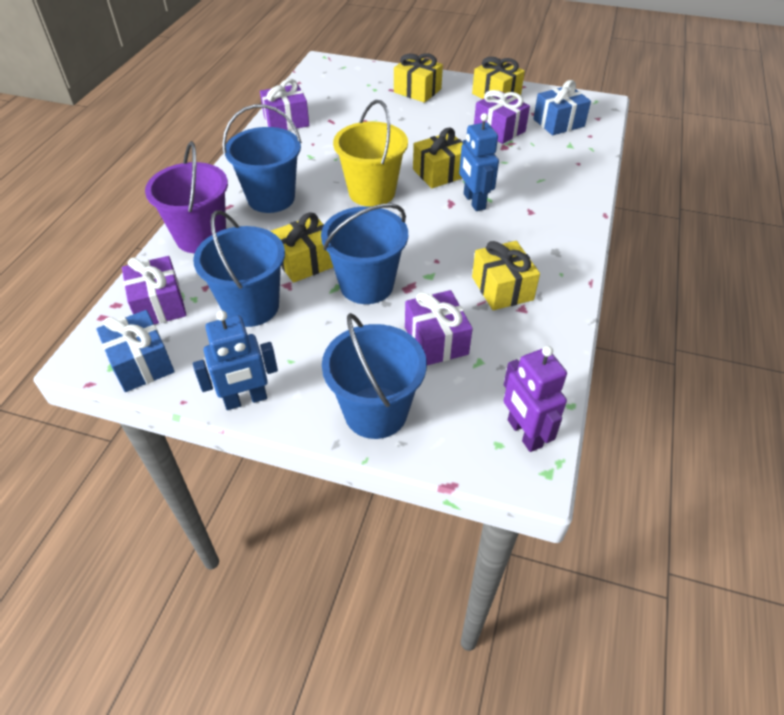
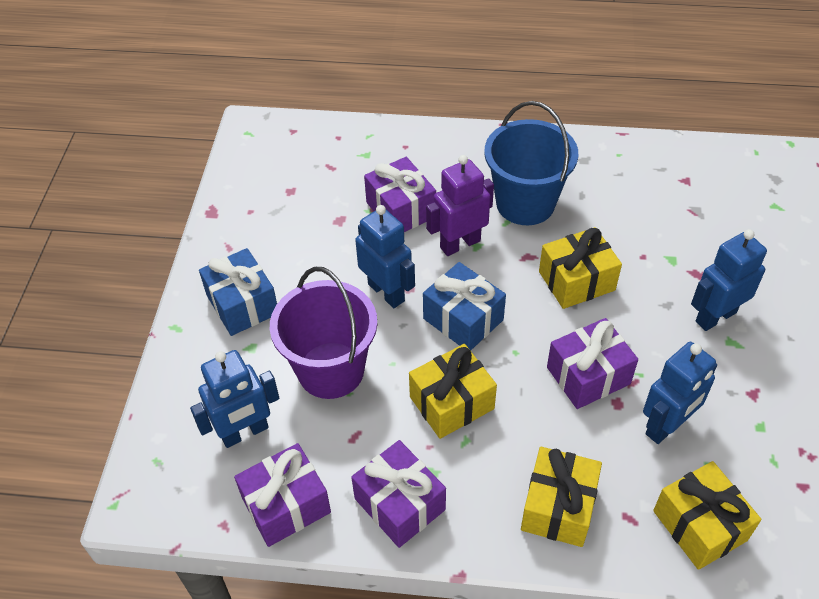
blue bucket: [193,210,285,327] [222,104,302,213] [321,204,408,304] [322,313,427,439] = 4 -> [484,101,578,225] = 1
blue robot: [193,310,278,410] [459,113,499,211] = 2 -> [190,350,279,448] [355,205,415,308] [643,342,717,444] [691,229,767,331] = 4
yellow bucket: [333,100,408,207] = 1 -> none = 0
yellow gift: [271,212,333,283] [394,53,443,103] [413,128,463,188] [472,57,525,99] [472,241,540,310] = 5 -> [409,344,497,439] [521,447,602,547] [539,227,622,309] [653,461,761,570] = 4

